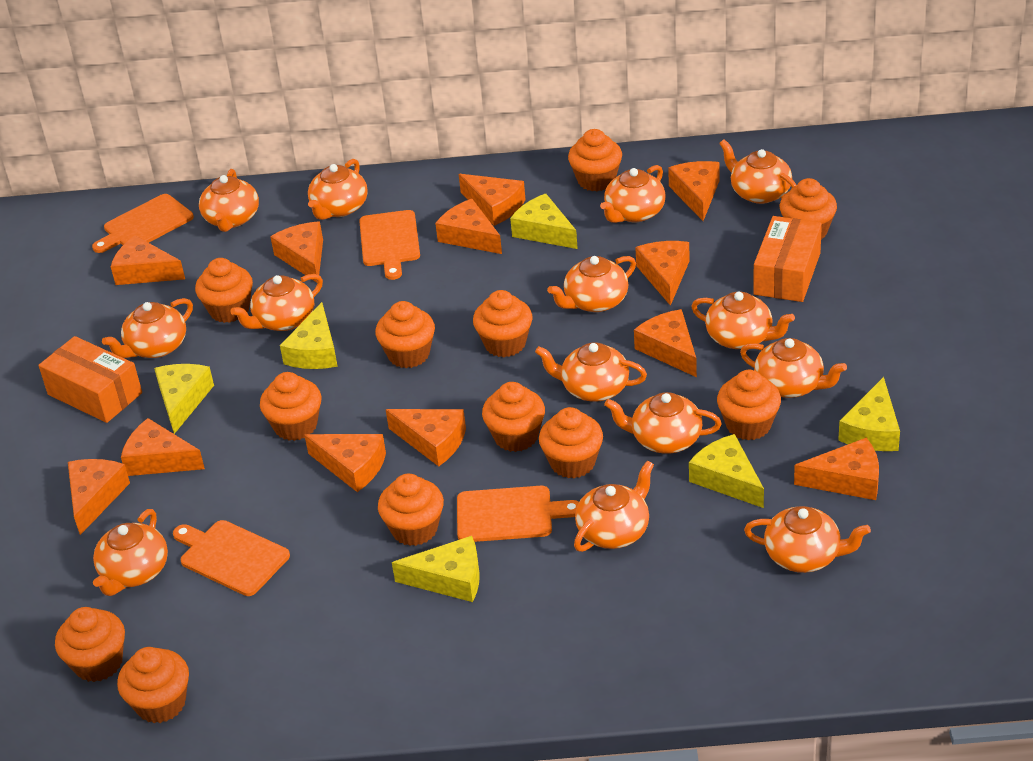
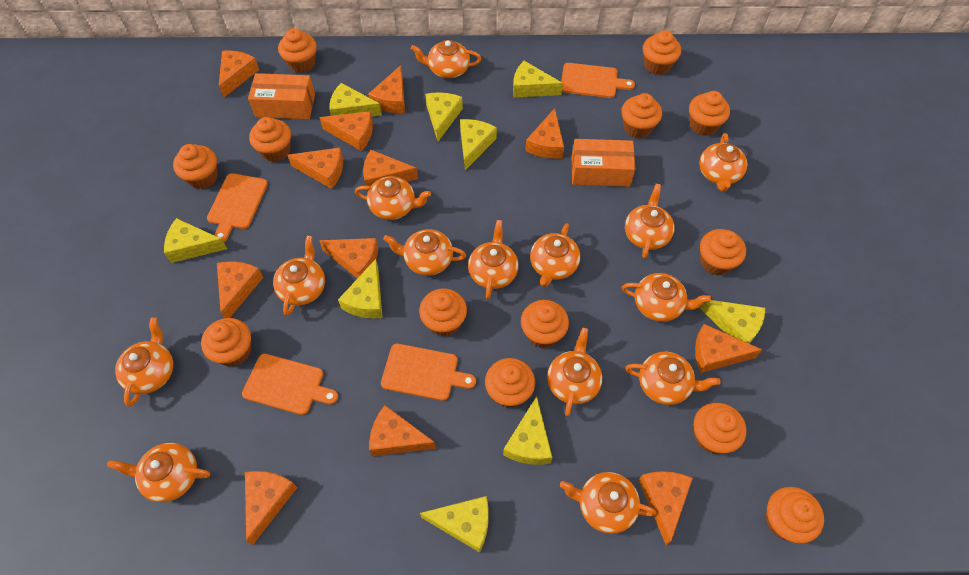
orange cupcake: [55,607,125,682] [117,647,189,723] [195,258,253,323] [260,372,322,441] [375,301,435,368] [378,474,444,546] [473,290,532,357] [482,382,545,452] [539,407,603,478] [568,129,622,191] [717,370,781,440] [780,178,837,240] = 12 -> [173,144,218,189] [201,318,251,367] [249,117,291,162] [278,28,317,73] [419,289,467,336] [485,358,535,408] [521,300,569,348] [621,93,662,138] [643,30,681,75] [689,91,730,136] [694,403,747,454] [700,229,746,275] [766,487,824,544] = 13
yellow cheese: [154,364,214,434] [280,302,338,369] [392,536,480,602] [510,193,578,249] [689,434,764,508] [838,377,900,451] = 6 -> [164,218,227,263] [329,83,382,117] [338,259,383,319] [420,496,489,553] [425,92,463,141] [460,119,497,170] [503,396,552,465] [513,61,563,98] [700,300,765,344] = 9

